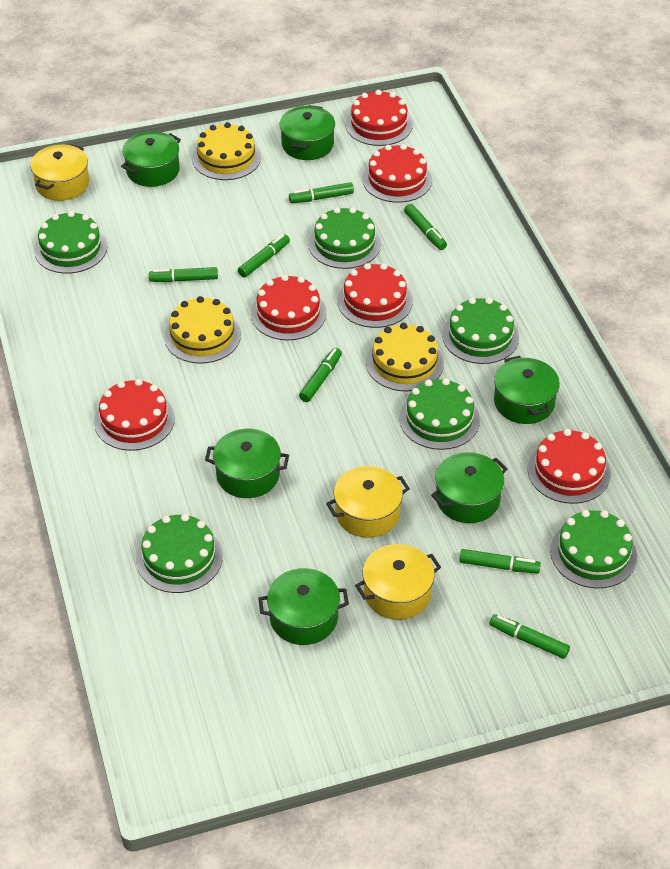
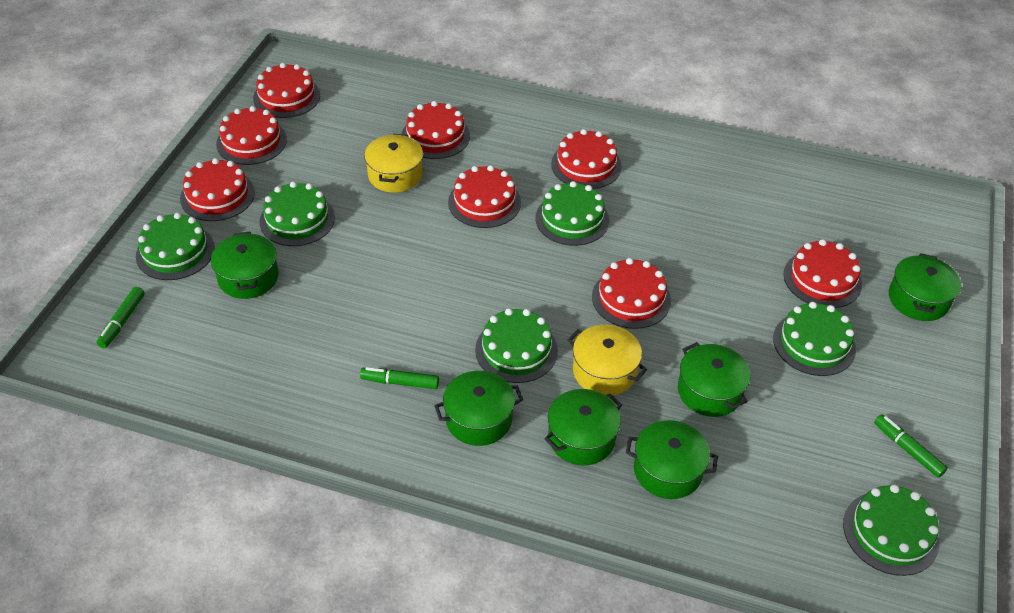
green marker: [149,267,218,282] [238,234,290,278] [289,182,354,203] [299,348,342,402] [404,204,447,250] [459,549,541,573] [489,614,570,659] = 7 -> [96,287,145,348] [360,367,439,389] [874,414,948,478] = 3
red cake: [94,379,175,451] [251,275,326,340] [337,263,413,328] [345,90,413,146] [362,144,432,203] [528,429,611,504] = 6 -> [180,158,255,221] [216,106,287,165] [253,63,320,118] [402,101,470,159] [448,165,521,228] [551,129,622,189] [592,258,671,329] [783,239,862,308] = 8
yellow cake: [164,296,241,363] [192,122,261,180] [366,323,444,391] = 3 -> none = 0
yellow pot: [30,144,89,201] [326,466,410,538] [355,544,441,620] = 3 -> [364,134,423,193] [568,325,647,396] = 2

